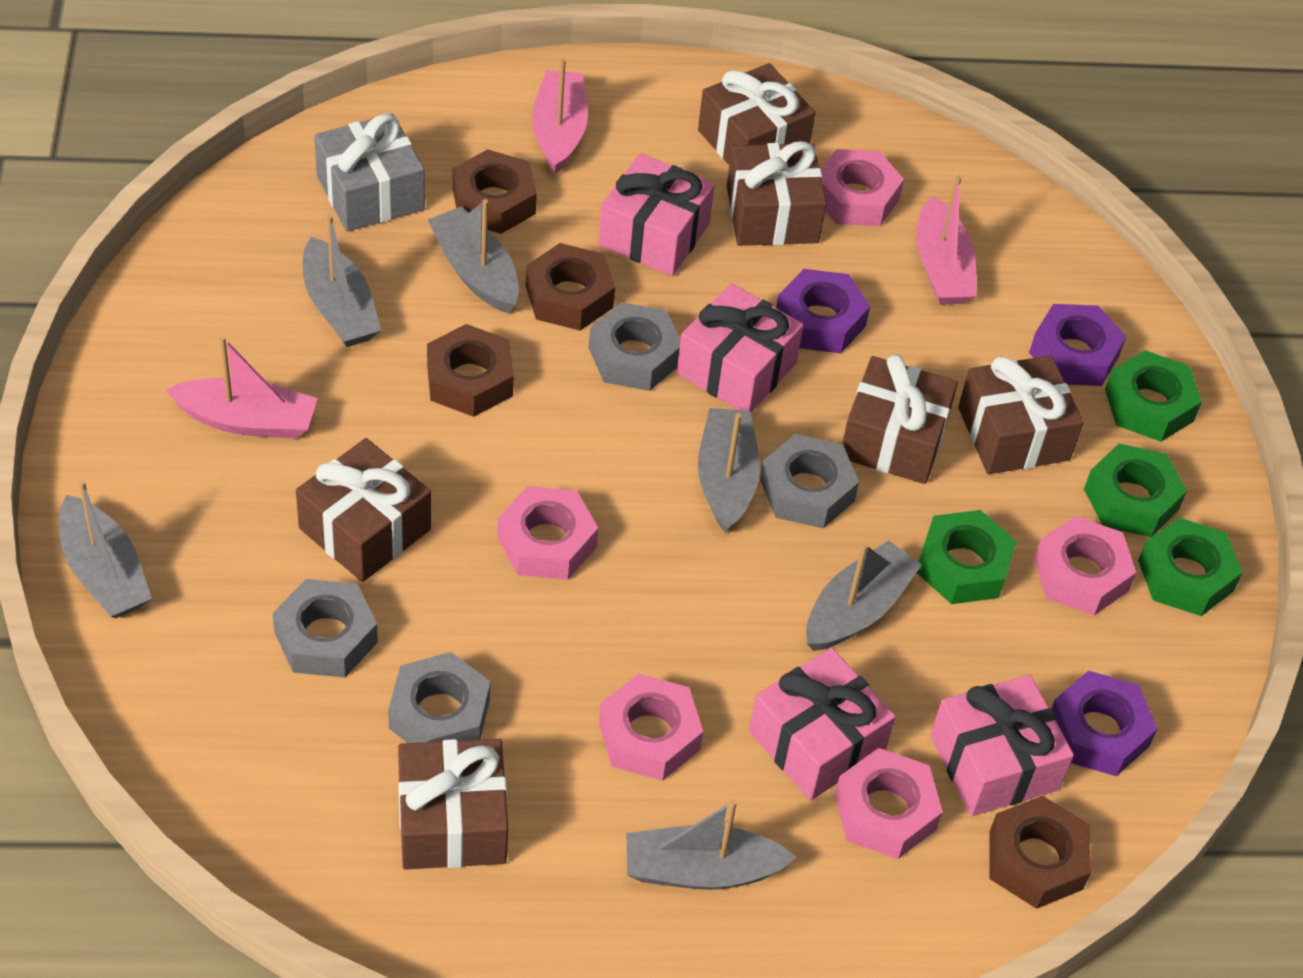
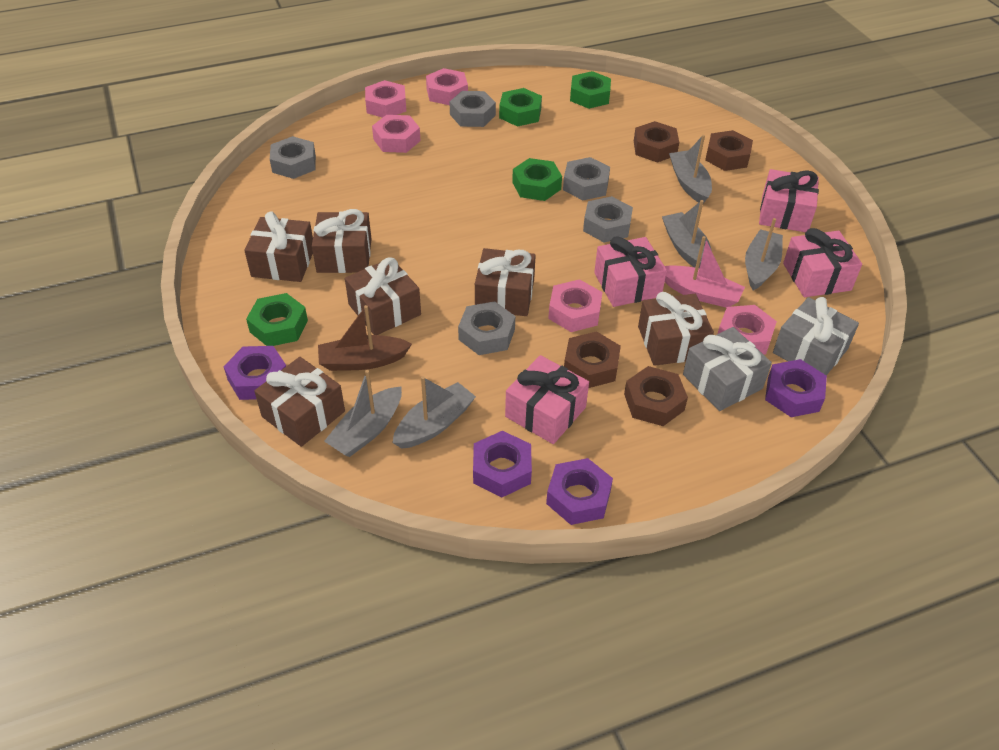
brown boat: none = 0 -> [318,305,412,371] = 1
grey boat: [59,480,152,618] [303,214,382,347] [428,199,519,313] [627,800,796,890] [698,408,760,533] [806,540,922,651] = 6 -> [324,370,402,457] [392,376,476,449] [662,200,712,268] [669,135,712,203] [745,218,783,290] = 5
grey gift: [314,114,425,232] = 1 -> [683,327,772,411] [773,297,859,376] = 2
grey nut: [273,579,378,678] [388,652,491,743] [589,302,680,391] [760,434,859,528] = 4 -> [270,136,316,179] [450,91,496,127] [458,301,515,355] [563,157,610,200] [583,196,633,243] = 5
pink boat: [166,336,318,439] [532,58,588,174] [916,175,977,305] = 3 -> [665,236,745,308] = 1
purple nut: [776,269,870,353] [1029,304,1126,386] [1051,671,1158,776] = 3 -> [223,346,286,400] [473,431,532,497] [546,458,613,525] [765,359,827,417] = 4

